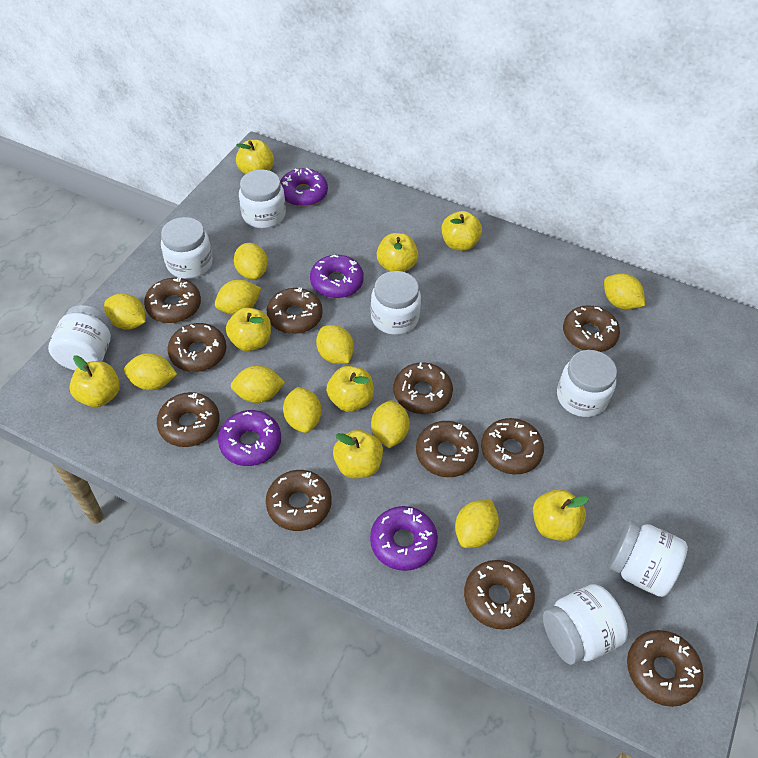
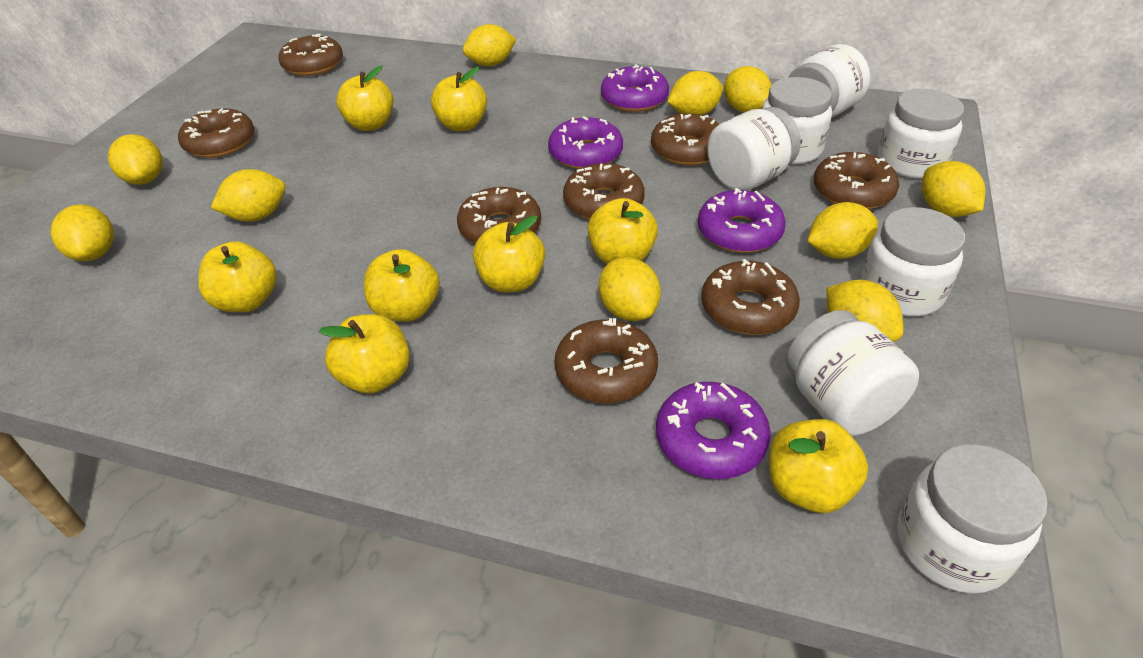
brown donut: [144,277,201,323] [157,392,220,447] [167,323,226,372] [266,470,332,531] [267,288,323,334] [393,362,453,414] [416,421,479,477] [464,560,535,630] [481,418,544,475] [563,305,620,352] [627,630,704,707] = 11 -> [178,108,254,158] [278,34,343,76] [457,187,541,244] [555,318,658,403] [563,163,645,220] [651,113,719,165] [701,259,800,335] [814,152,899,209] = 8

